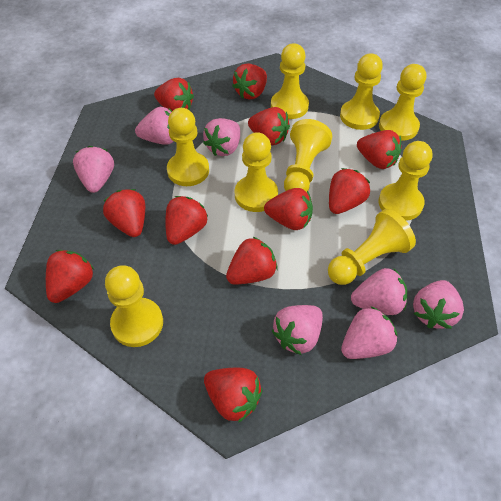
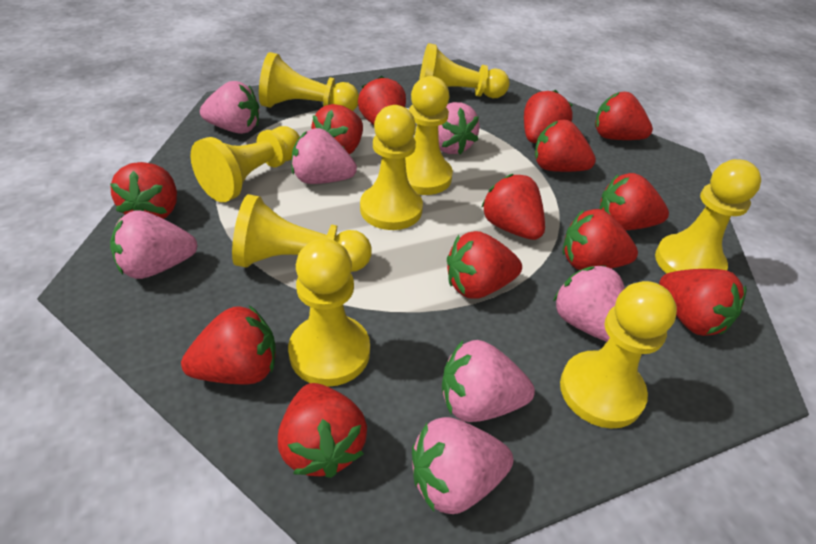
red strawberry: [46,250,94,303] [103,189,145,237] [154,78,194,111] [165,196,208,245] [204,368,262,423] [226,236,277,285] [232,64,267,99] [248,107,290,145] [264,188,313,230] [329,168,370,214] [357,130,401,169] = 11 -> [110,162,177,219] [181,305,276,384] [278,383,367,478] [311,104,363,154] [358,76,406,125] [447,231,522,299] [481,174,545,240] [524,90,572,143] [535,120,596,172] [562,209,638,270] [595,92,653,140] [599,173,669,230] [659,269,747,336] = 13

